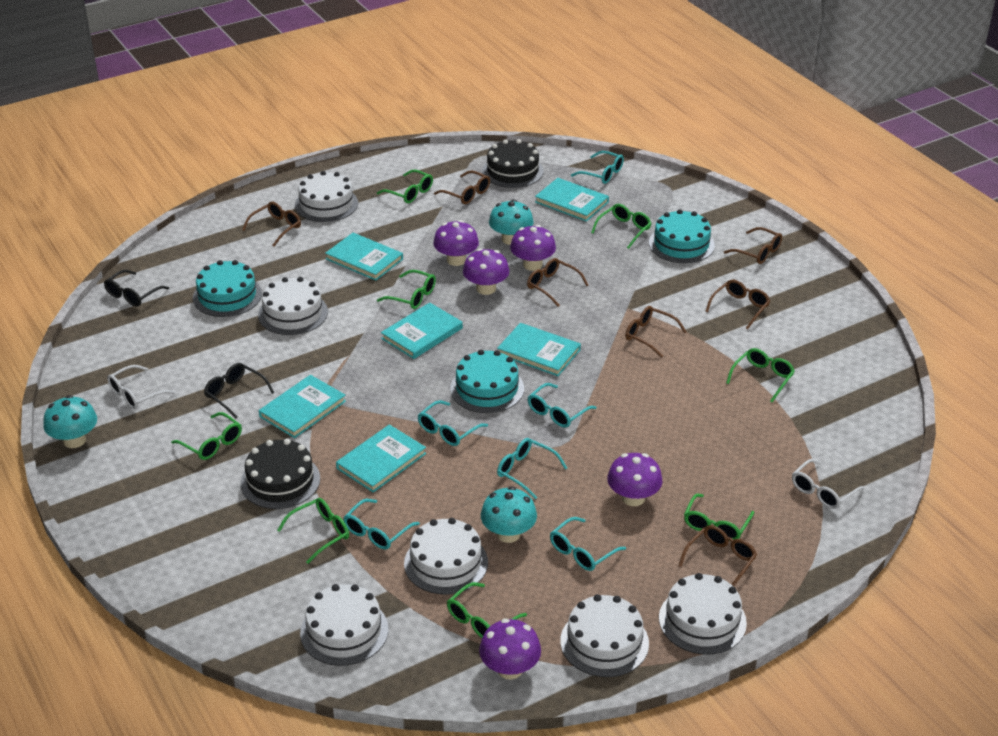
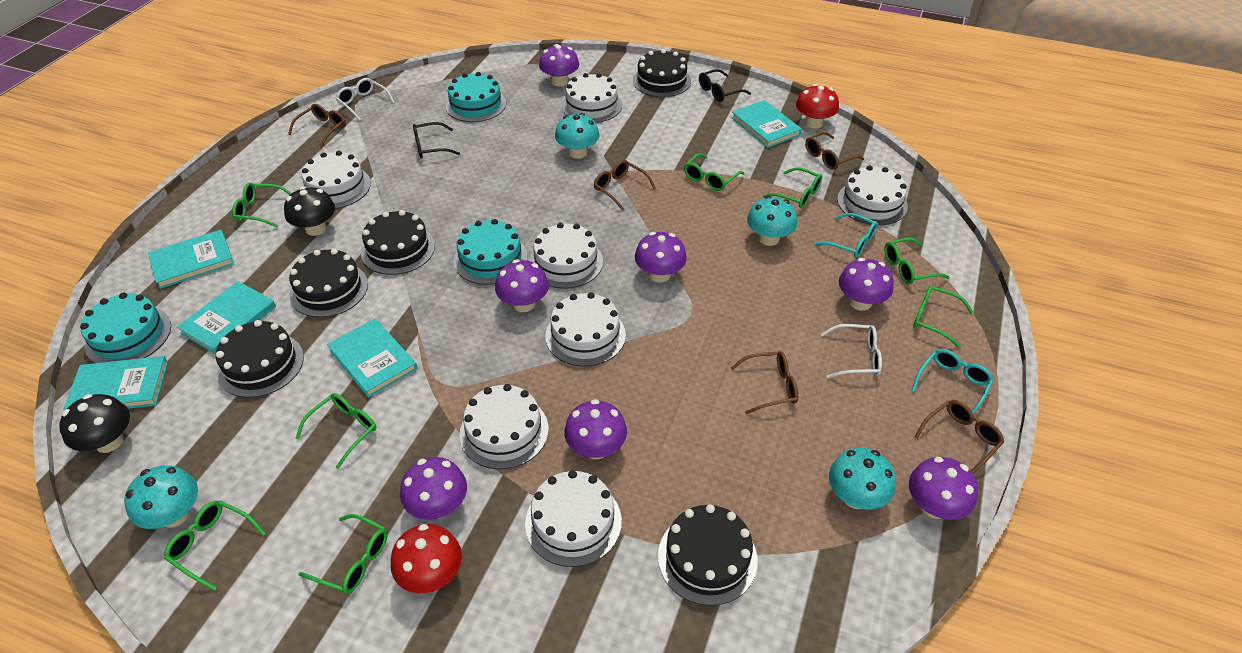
black cake: [241,439,320,509] [482,139,544,188] = 2 -> [216,320,304,398] [289,248,368,317] [361,210,435,275] [633,49,691,97] [658,504,758,606] = 5
black mushroom: none = 0 -> [59,394,130,453] [284,187,335,236] = 2
brown glasses: [242,202,301,246] [434,170,490,204] [527,258,588,307] [625,306,687,358] [679,525,757,587] [705,280,770,329] [724,227,782,264] = 7 -> [288,104,346,148] [594,160,656,211] [731,351,798,414] [805,132,864,170] [914,400,1004,474] = 5
purple mushroom: [433,220,479,266] [463,248,509,295] [479,618,541,680] [510,225,556,271] [607,453,662,506] = 5 -> [400,457,467,520] [495,259,549,312] [539,44,579,86] [564,399,627,459] [635,232,687,283] [839,258,894,311] [909,457,978,520] = 7
red mushroom: none = 0 -> [391,524,462,593] [796,84,839,129] = 2
turquoise book: [259,375,346,438] [325,233,403,281] [336,424,426,493] [381,302,463,359] [497,323,581,376] [535,178,609,222] = 6 -> [64,356,168,410] [148,230,234,289] [177,281,276,354] [327,319,417,398] [731,100,802,148] = 5
turquoise glasses: [343,499,420,550] [418,400,488,446] [497,438,567,499] [528,383,597,428] [550,517,626,571] [571,151,624,184] = 6 -> [814,213,878,258] [911,349,994,414] = 2
turquoise mushroom: [43,395,97,448] [481,486,537,543] [489,199,534,245] = 3 -> [124,465,198,529] [555,113,599,159] [747,196,797,246] [829,448,896,510] = 4
white cake: [258,277,328,335] [295,171,358,222] [300,584,388,666] [404,518,488,594] [560,594,649,677] [659,573,747,655] = 6 -> [302,151,371,209] [459,384,549,469] [525,470,622,567] [529,223,603,289] [545,292,626,366] [562,73,622,123] [837,165,908,225] = 7

